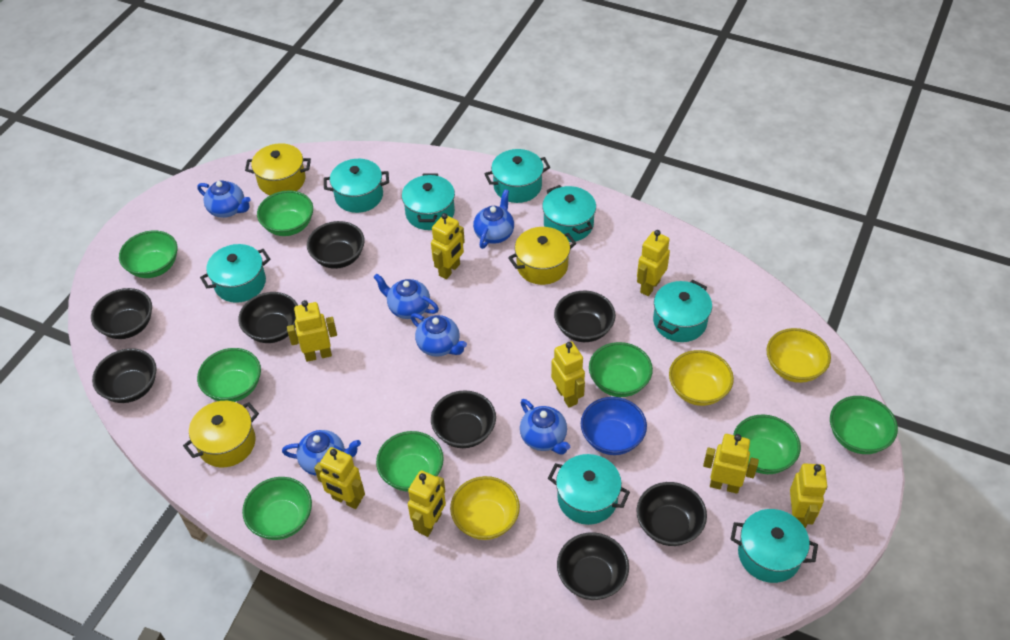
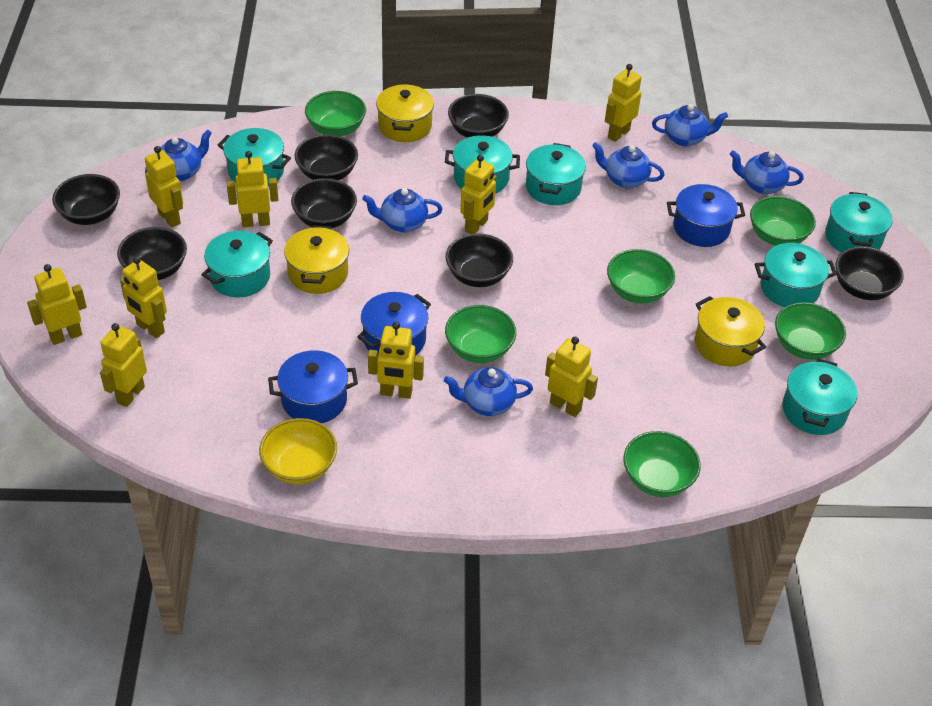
black bowl: [91,288,152,339] [92,348,157,403] [238,292,298,343] [307,221,365,269] [431,390,496,448] [554,291,616,342] [557,532,629,600] [637,482,707,546] = 8 -> [52,174,120,225] [117,227,187,280] [291,178,357,228] [295,134,358,180] [446,233,513,287] [448,94,509,138] [835,247,904,300] = 7
blue bowl: [581,397,647,455] = 1 -> none = 0
blue pot: none = 0 -> [268,350,358,423] [357,292,431,356] [667,184,745,247] = 3
green bowl: [119,230,177,278] [197,348,261,402] [242,477,312,540] [257,190,313,236] [376,431,444,491] [589,342,653,397] [733,414,801,474] [830,396,898,454] = 8 -> [305,91,366,136] [445,305,516,363] [607,249,675,304] [623,431,701,497] [750,196,816,246] [775,302,846,360] = 6
turquoise pot: [200,244,270,303] [324,159,389,213] [402,173,455,230] [485,149,550,203] [542,185,596,242] [548,454,630,525] [653,280,712,342] [730,509,818,583] = 8 -> [201,231,273,297] [218,128,291,186] [445,135,520,194] [526,143,586,205] [755,243,837,307] [782,359,857,435] [825,192,893,252] = 7
yellow bowl: [450,476,520,540] [669,350,734,406] [767,328,831,383] = 3 -> [259,418,337,484] = 1
yellow robot: [287,300,337,362] [314,447,365,509] [408,470,446,537] [431,213,465,279] [551,341,585,408] [637,230,670,296] [703,434,759,494] [790,464,827,528] = 8 -> [27,264,87,345] [100,323,147,407] [120,256,167,338] [145,146,183,228] [227,151,278,227] [368,322,424,399] [460,155,497,234] [545,337,598,417] [605,64,641,142] = 9

